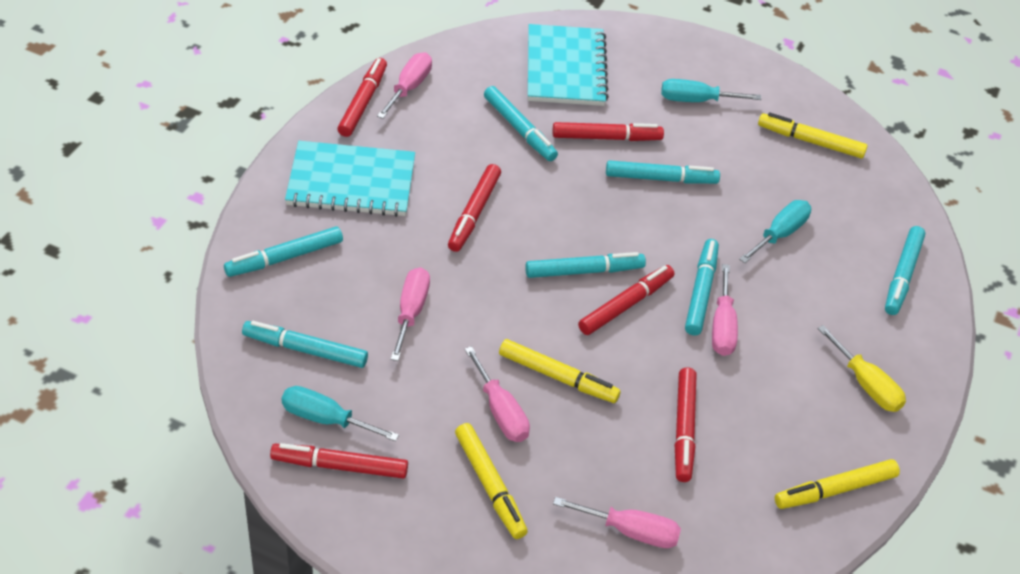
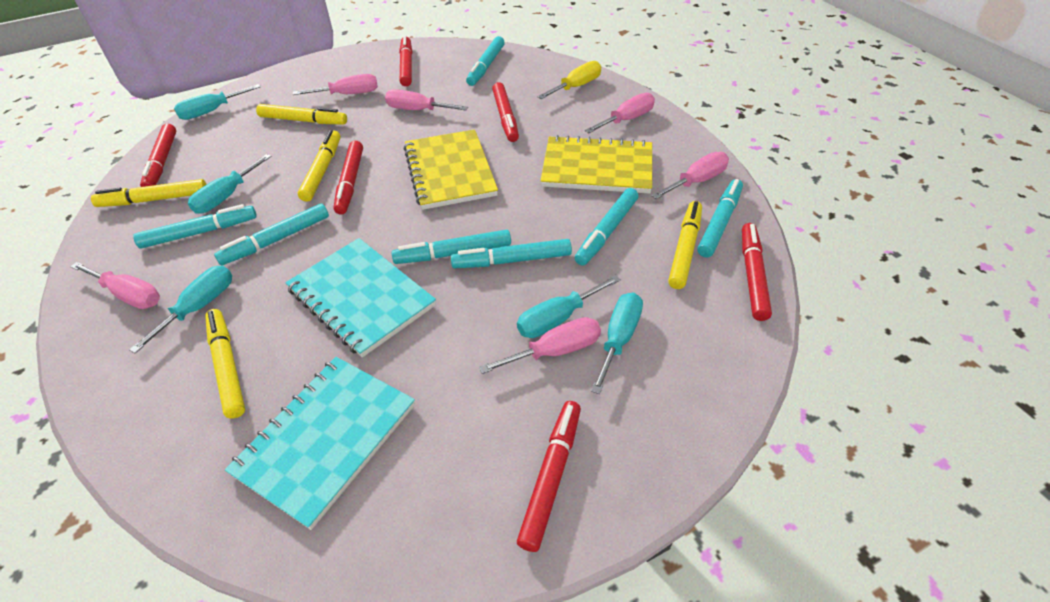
pink screwdriver: [377,53,432,119] [390,267,430,361] [464,346,530,442] [553,497,681,548] [712,264,738,356] = 5 -> [70,262,160,309] [293,74,378,95] [385,89,468,110] [479,317,601,374] [585,93,655,133] [651,152,729,199] = 6
turquoise screwdriver: [281,386,399,441] [661,79,761,102] [739,200,811,263] = 3 -> [129,265,232,354] [174,84,261,120] [188,154,272,214] [517,275,621,338] [591,293,643,394] = 5
yellow marker: [455,423,528,539] [499,339,621,403] [758,112,867,158] [775,459,900,509] = 4 -> [91,179,207,207] [205,309,245,419] [256,104,347,125] [298,130,341,202] [668,201,702,289] = 5
yellow notebook: none = 0 -> [404,129,498,210] [540,135,652,194] = 2

